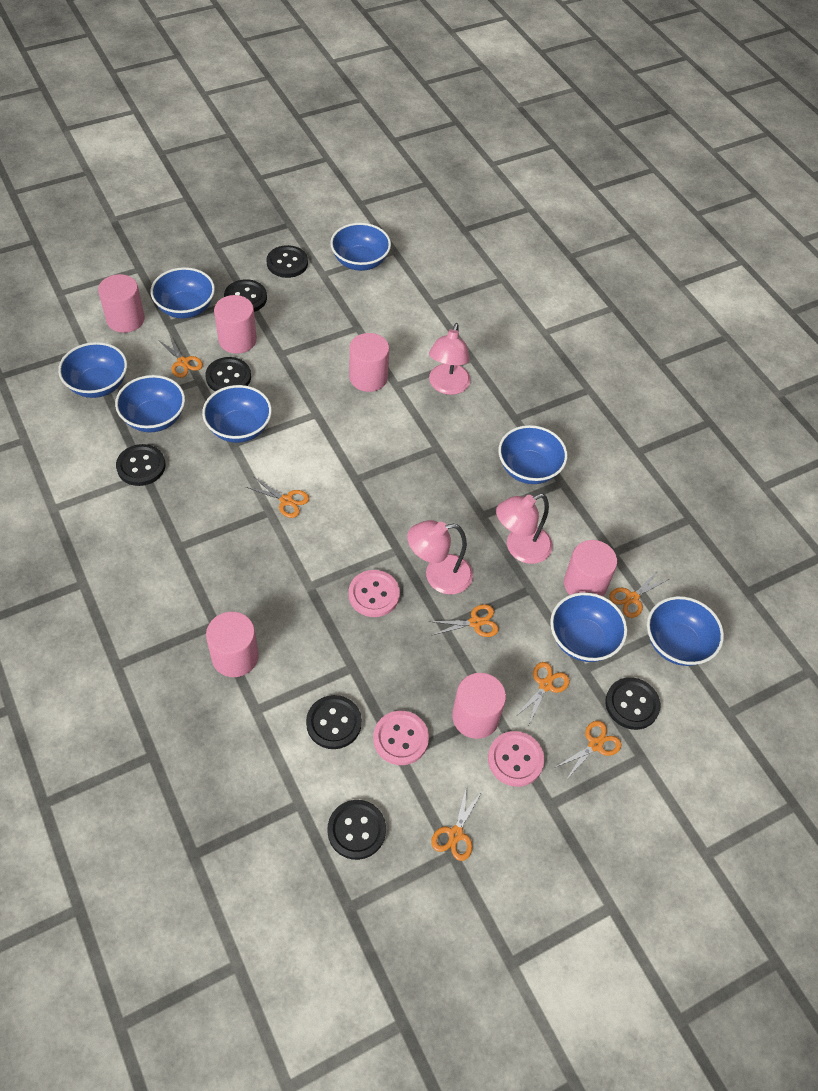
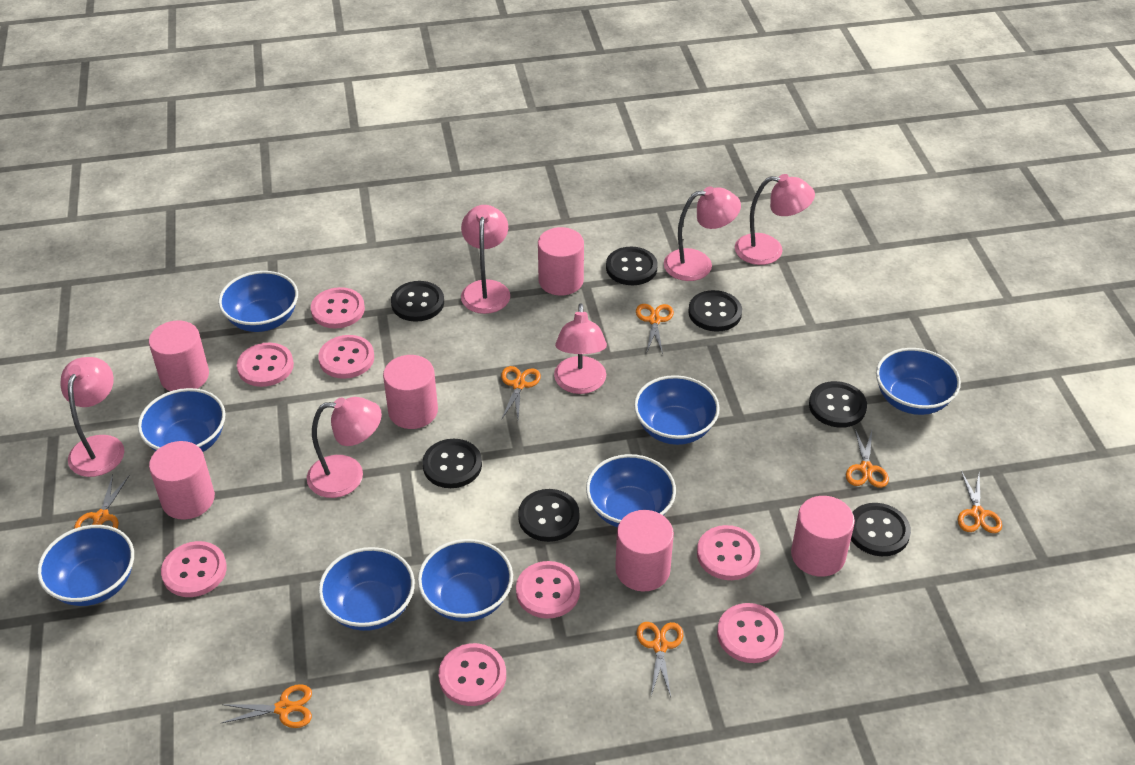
pink button: [349,570,400,617] [373,711,429,765] [488,731,544,787] = 3 -> [161,541,227,597] [237,343,294,387] [311,287,365,329] [318,335,374,379] [439,643,506,706] [516,561,580,618] [697,525,760,580] [717,603,784,663] = 8
pink lamp: [407,520,473,595] [429,323,471,395] [496,494,553,564] = 3 -> [61,357,124,477] [307,397,382,498] [461,205,510,314] [554,303,607,394] [664,186,741,281] [735,174,815,265] = 6

